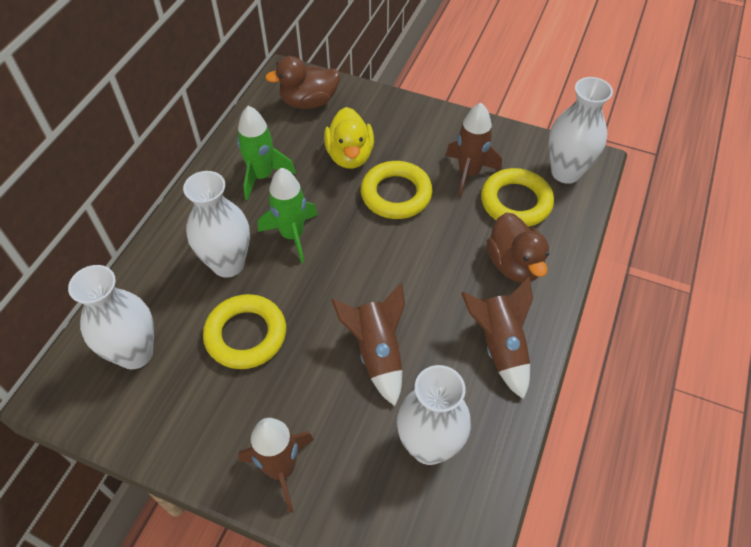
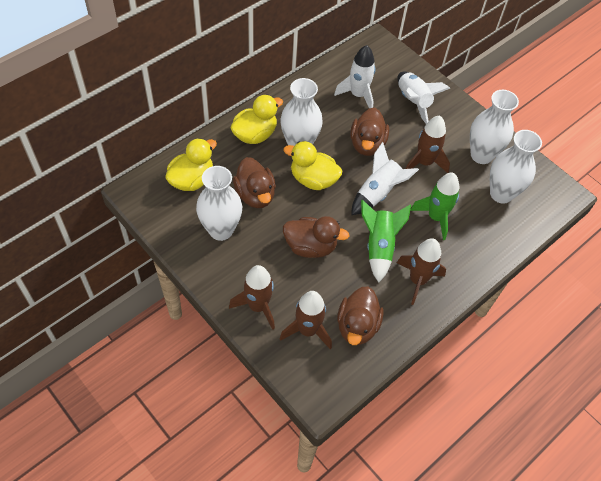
brown duck: [265,56,340,109] [486,212,549,283] = 2 -> [233,157,276,208] [283,216,349,258] [337,286,384,345] [350,107,389,156] = 4
white rocket: none = 0 -> [334,45,376,108] [351,142,419,215] [397,72,451,124] = 3
yellow duck: [324,107,374,169] = 1 -> [165,138,217,191] [230,95,283,144] [283,141,342,190] = 3
yellow ring: [203,294,286,369] [361,161,433,219] [481,168,554,227] = 3 -> none = 0

